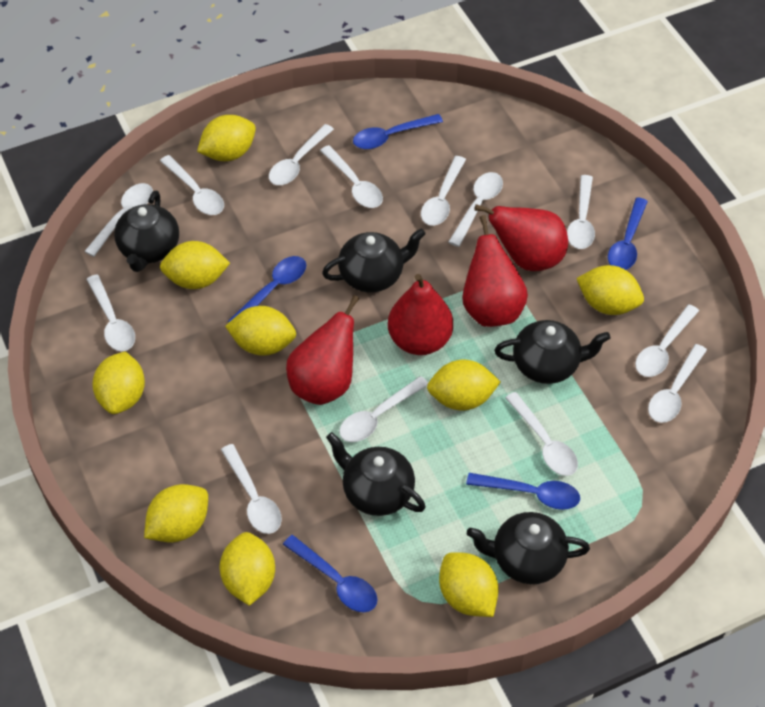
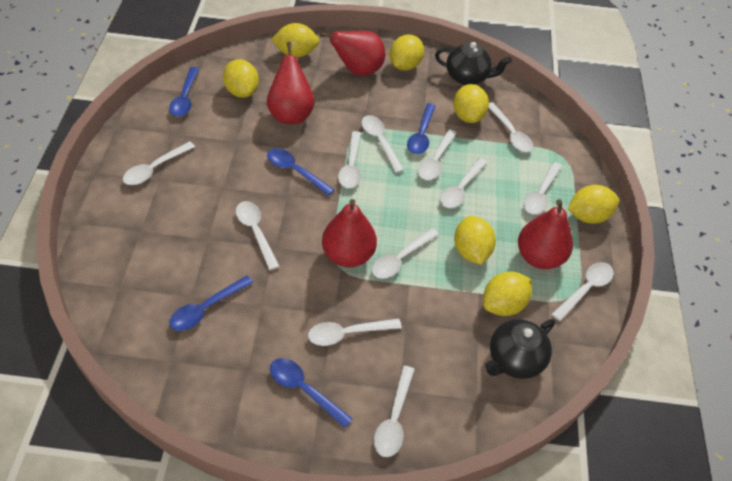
black teapot: [114,191,179,272] [322,228,426,292] [326,432,425,516] [467,512,590,584] [494,320,610,384] = 5 -> [435,42,512,85] [485,319,555,379] = 2
white spoon: [84,183,153,257] [86,275,135,351] [160,155,224,215] [221,444,282,534] [269,124,334,185] [320,145,383,208] [339,376,428,442] [421,156,466,226] [448,172,503,247] [505,392,578,476] [567,175,595,249] [635,304,699,377] [648,344,707,423] = 13 -> [123,141,195,185] [236,201,280,270] [308,318,402,346] [338,131,361,188] [361,115,404,173] [372,228,439,279] [374,366,415,457] [418,129,457,180] [440,158,487,208] [488,103,533,152] [523,162,562,214] [552,262,614,322] = 12
yellow lemon: [92,351,145,414] [144,484,208,542] [160,241,230,289] [197,115,256,161] [220,532,275,606] [225,306,296,356] [427,360,501,410] [439,552,499,617] [576,265,644,315] = 9 -> [223,59,259,98] [271,23,319,57] [390,34,424,71] [453,84,489,123] [454,216,496,265] [483,271,532,316] [568,185,619,224] = 7

